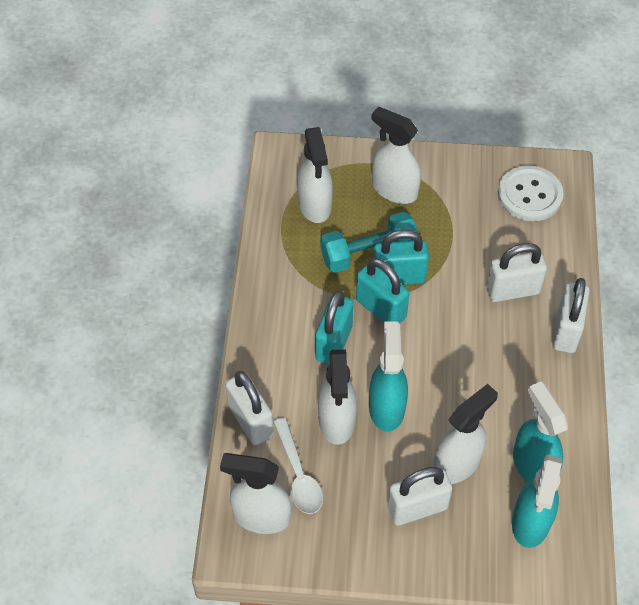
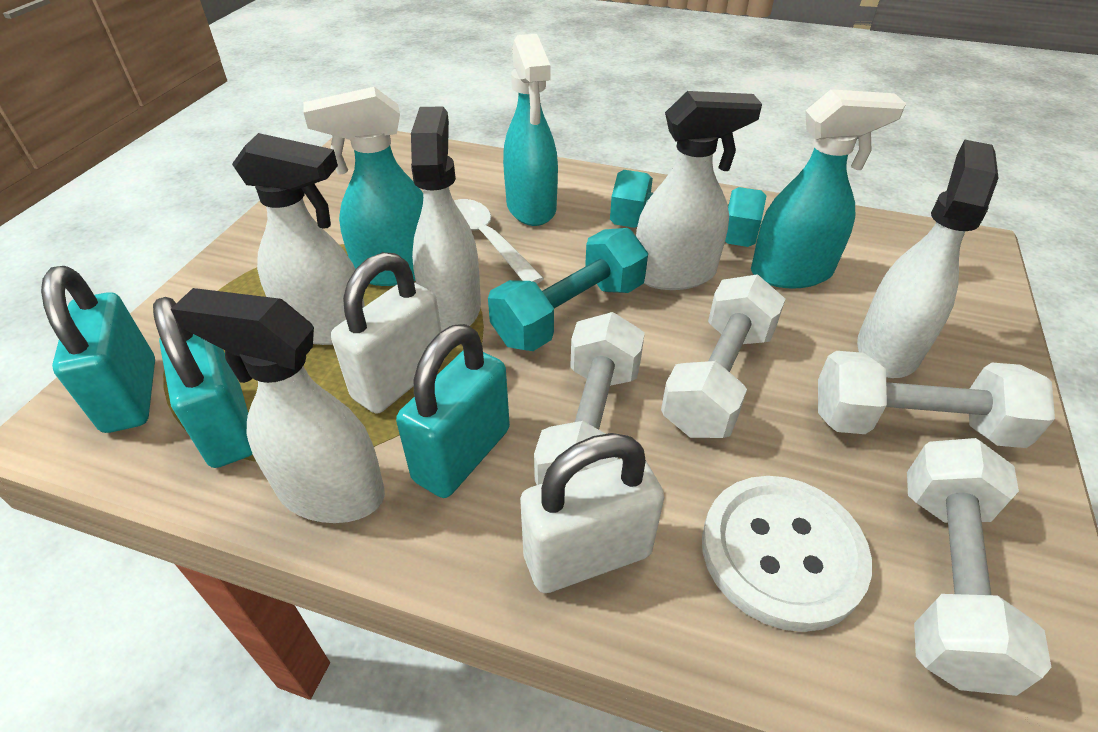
turquoise dumbbell: [320,212,418,273] = 1 -> [488,228,648,351] [610,170,766,247] = 2
white dumbbell: none = 0 -> [534,312,645,485] [661,274,785,438] [818,351,1055,448] [907,438,1051,696] = 4
white padlock: [225,371,274,445] [387,467,452,526] [486,243,547,302] [552,278,590,353] = 4 -> [331,252,445,413] [520,433,664,593] = 2

